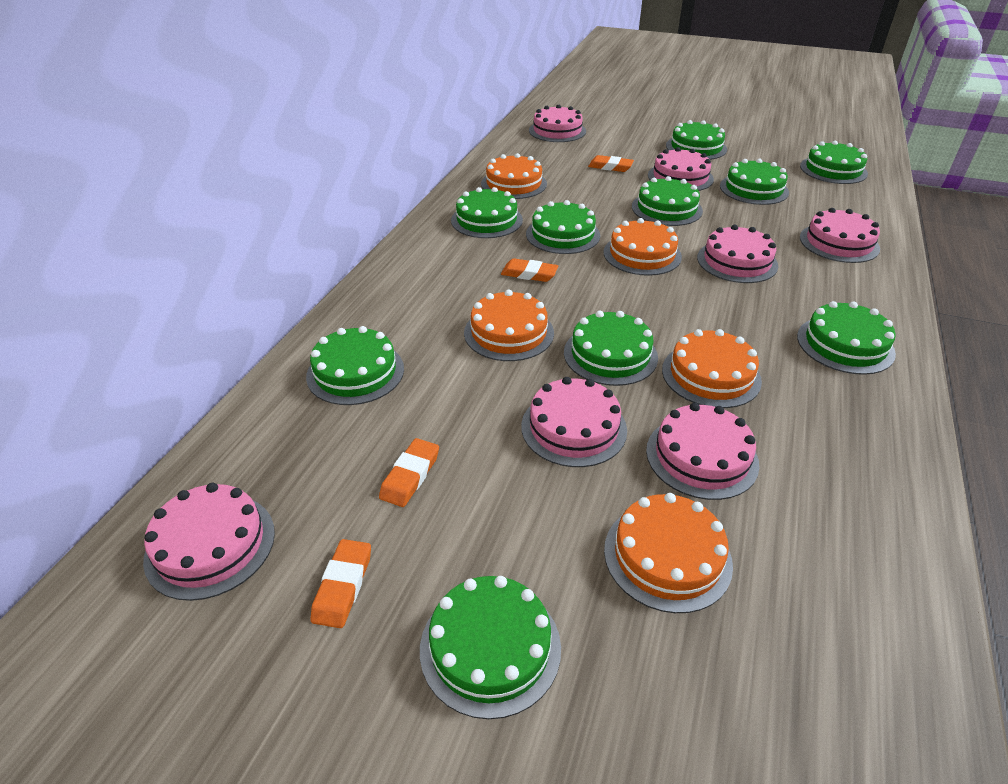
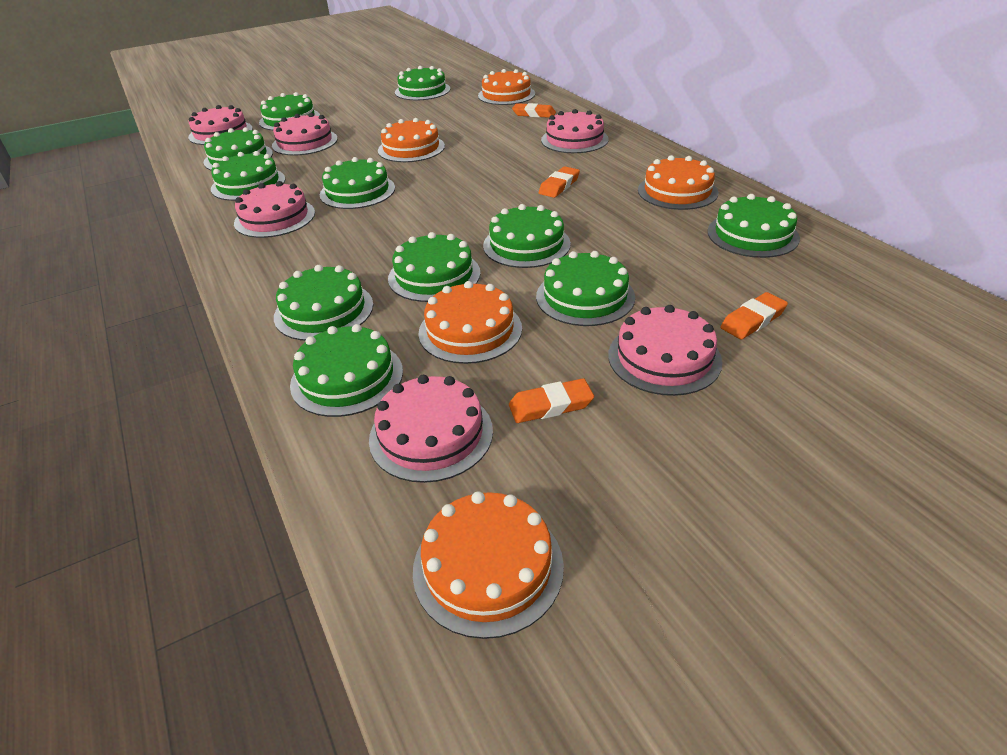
green cake: [306,326,404,405] [420,576,561,719] [451,187,523,238] [526,200,600,254] [564,311,658,386] [632,176,703,226] [666,120,727,160] [720,159,789,205] [797,301,896,375] [800,141,868,184] = 10 -> [204,127,273,171] [211,151,286,201] [259,92,320,131] [274,265,373,341] [290,324,403,417] [320,157,395,209] [388,232,480,302] [395,66,450,100] [483,204,571,268] [536,251,635,326] [707,194,800,258] = 11
pink cake: [143,483,275,601] [521,377,627,467] [529,105,586,142] [646,403,759,500] [648,147,714,191] [697,225,778,283] [800,208,880,263] = 7 -> [188,105,253,145] [234,181,315,238] [272,113,338,156] [369,375,493,483] [541,109,609,153] [608,305,723,396] = 6

